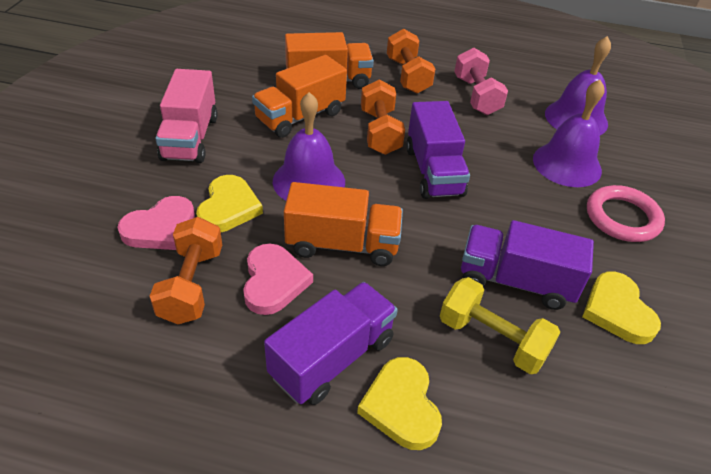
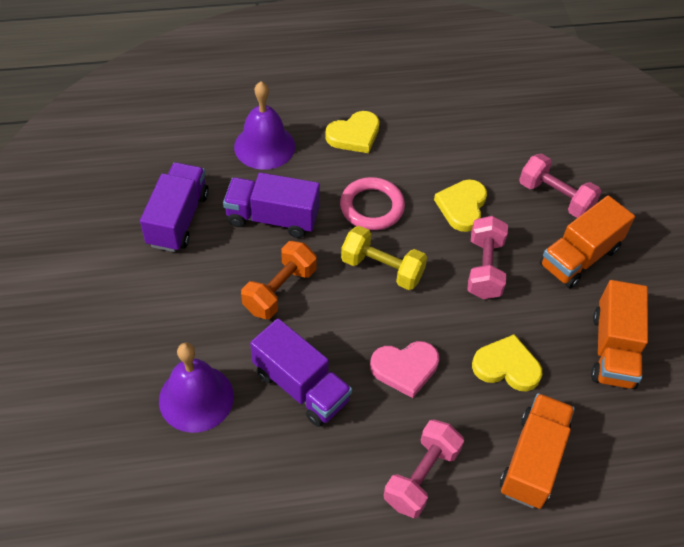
orange dumbbell: [150,217,222,324] [361,79,405,155] [387,29,435,94] = 3 -> [241,241,317,319] = 1
pink dumbbell: [454,48,508,115] = 1 -> [384,419,464,518] [468,216,508,299] [519,153,601,218] = 3
pink heart: [117,196,195,250] [243,244,313,315] = 2 -> [370,341,439,398] = 1
pink truck: [155,69,217,163] = 1 -> none = 0
purple bell: [273,92,345,201] [533,80,605,187] [545,36,611,135] = 3 -> [159,343,234,433] [234,81,295,170] = 2

